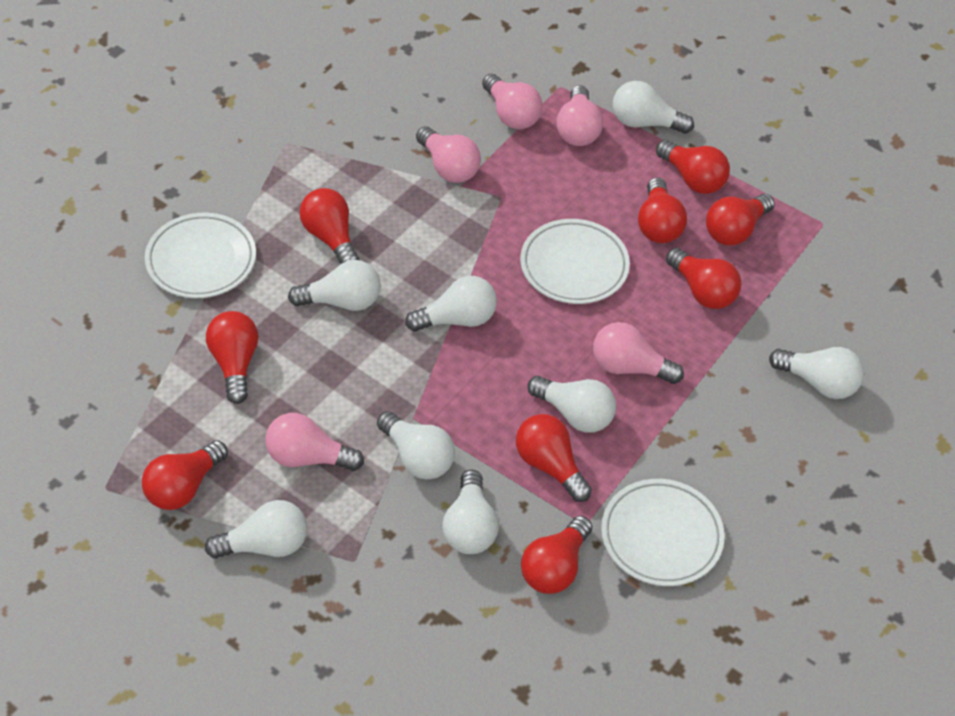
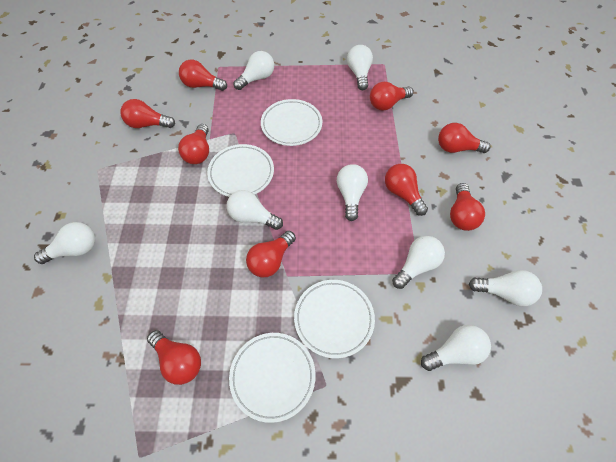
pink light bulb: [265,413,364,471] [416,126,481,183] [482,74,542,129] [556,85,603,146] [593,322,684,384] = 5 -> none = 0
white plate: [145,213,256,298] [520,219,630,304] [601,479,724,586] = 3 -> [207,144,274,197] [229,333,316,423] [261,99,322,146] [294,280,375,359] = 4

